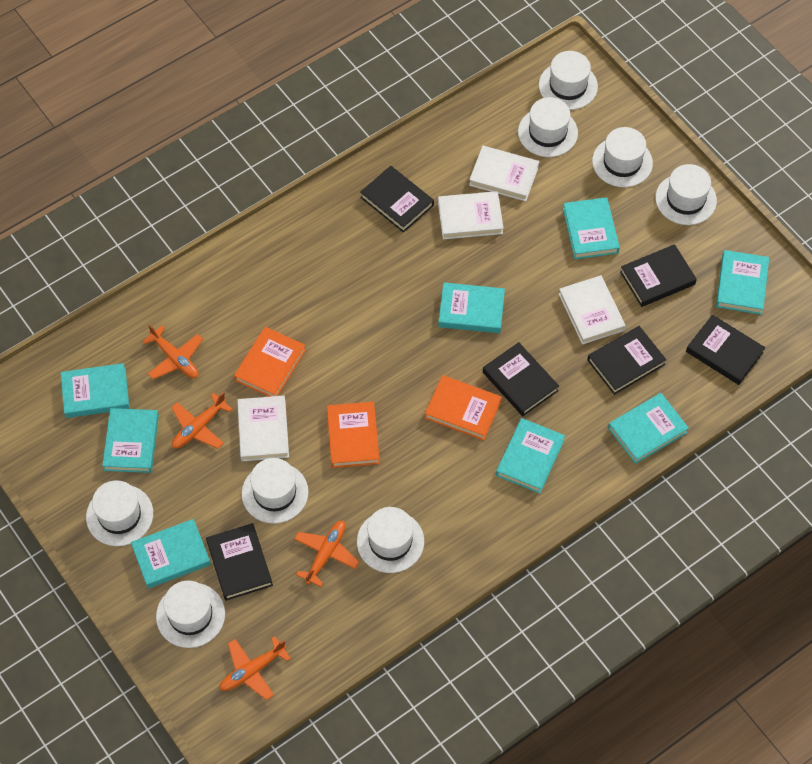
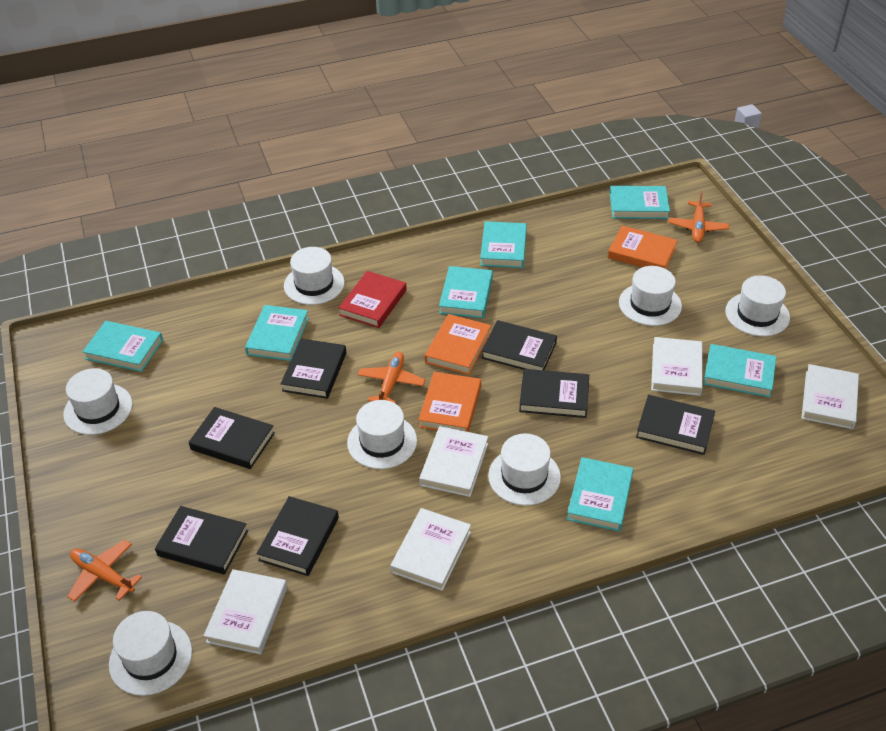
black book: [206,523,273,601] [360,166,434,233] [483,342,559,416] [587,326,667,395] [620,244,697,307] [686,315,765,385] = 6 -> [155,506,248,574] [189,407,275,469] [256,496,339,576] [281,339,346,399] [482,320,557,370] [519,369,589,418] [636,395,715,455] = 7
orange plane: [142,324,203,379] [171,392,232,449] [219,637,291,700] [294,521,359,587] = 4 -> [67,540,142,602] [358,352,426,403] [668,191,729,243] = 3
red book: none = 0 -> [339,271,407,328] = 1
turquoise book: [61,363,130,418] [102,408,159,473] [131,519,211,589] [438,283,505,333] [496,418,565,494] [563,197,620,259] [608,393,689,464] [716,250,769,315] = 8 -> [82,321,163,372] [245,305,309,361] [439,266,493,318] [480,221,527,268] [567,457,633,532] [610,186,670,219] [703,344,776,398] = 7
white book: [237,395,289,461] [438,191,504,239] [469,146,539,201] [559,275,626,345] = 4 -> [204,569,287,655] [390,508,471,591] [419,426,488,497] [651,337,703,396] [801,364,859,429] = 5
white hat: [86,480,153,546] [156,581,225,648] [242,458,308,524] [357,507,424,573] [518,97,578,157] [539,51,598,110] [592,127,653,187] [655,164,717,225] = 8 -> [63,368,132,435] [109,611,192,696] [284,247,345,305] [347,400,417,469] [488,433,561,506] [619,266,682,326] [725,275,790,336] = 7

